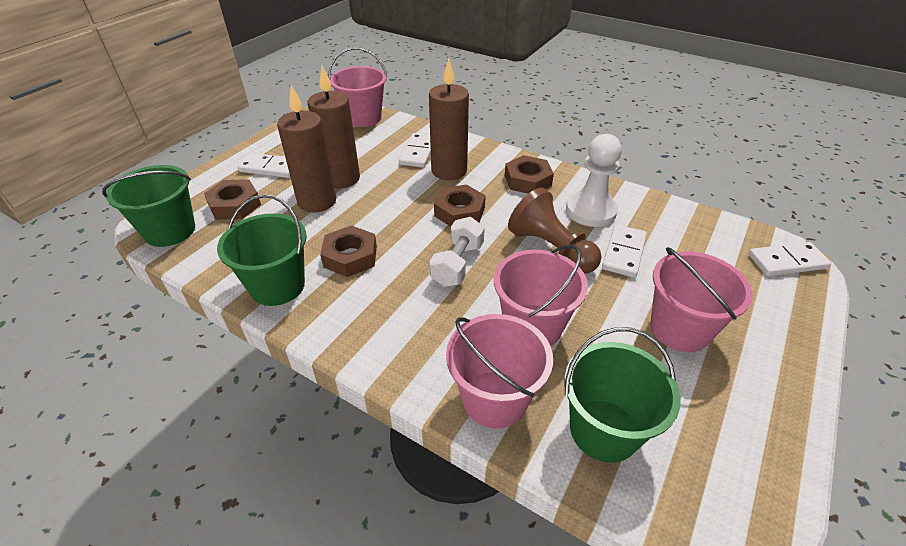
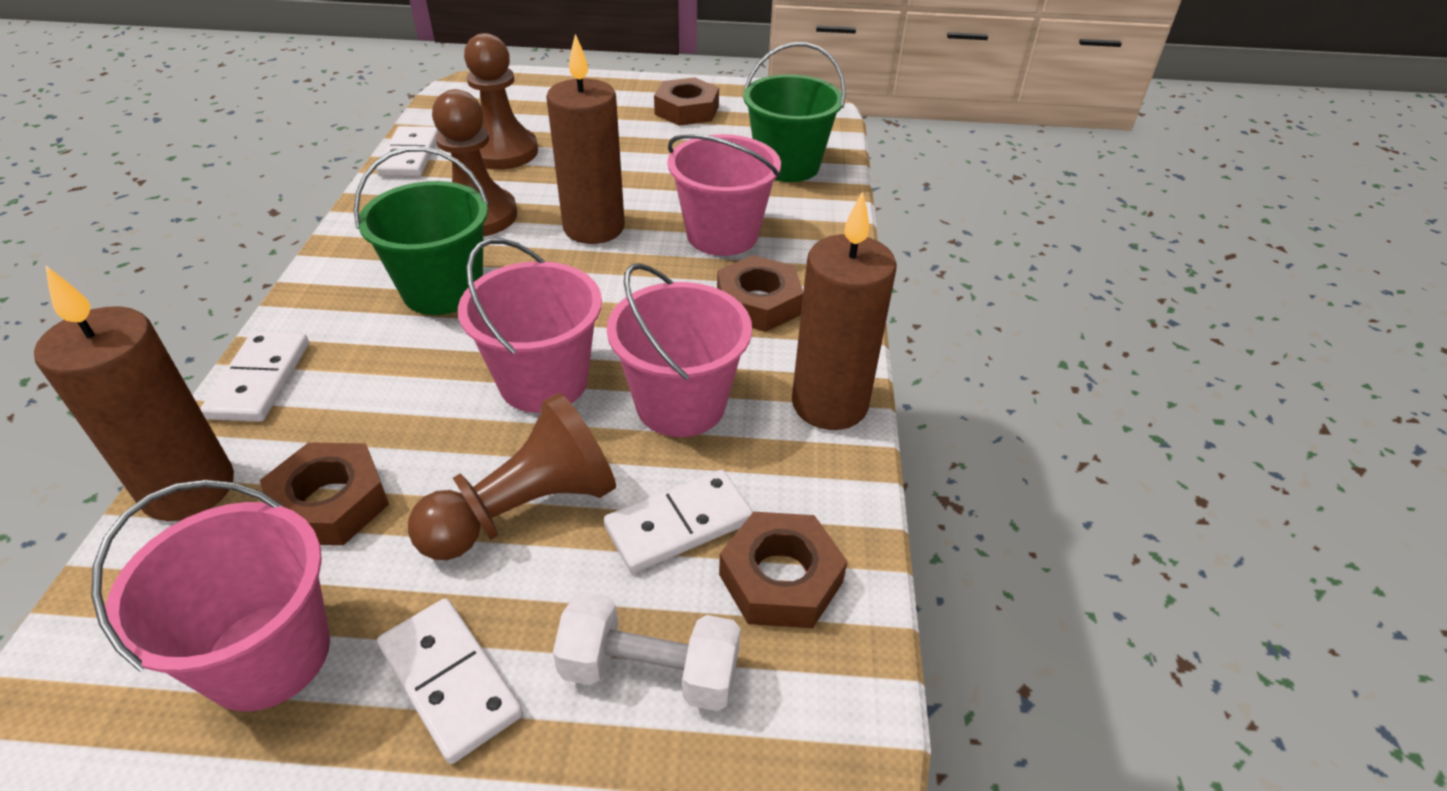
brown pawn: [508,188,602,274] = 1 -> [408,393,616,560] [432,89,517,236] [464,33,538,170] = 3
green bucket: [102,165,195,247] [217,194,307,306] [564,327,681,463] = 3 -> [354,147,489,315] [743,42,846,182] = 2
white pawn: [566,134,622,227] = 1 -> none = 0

